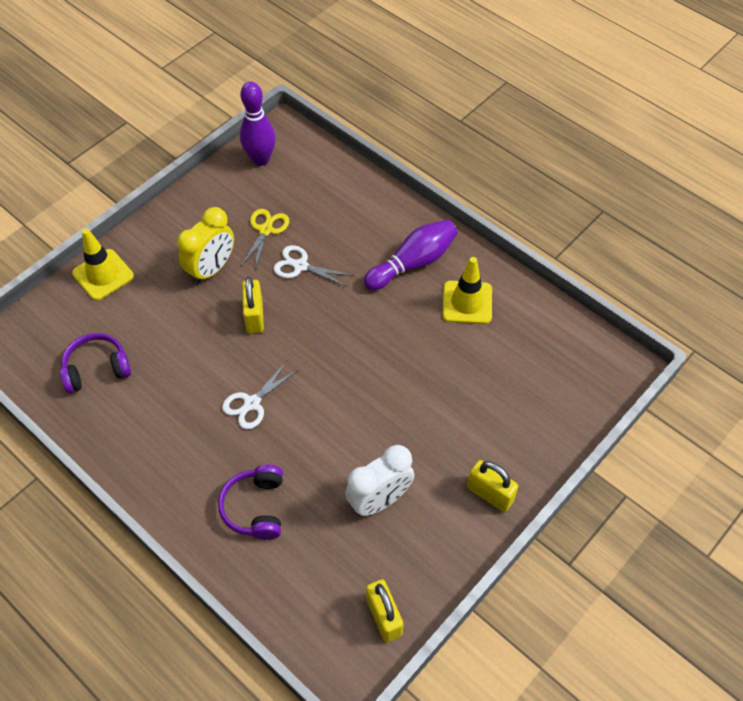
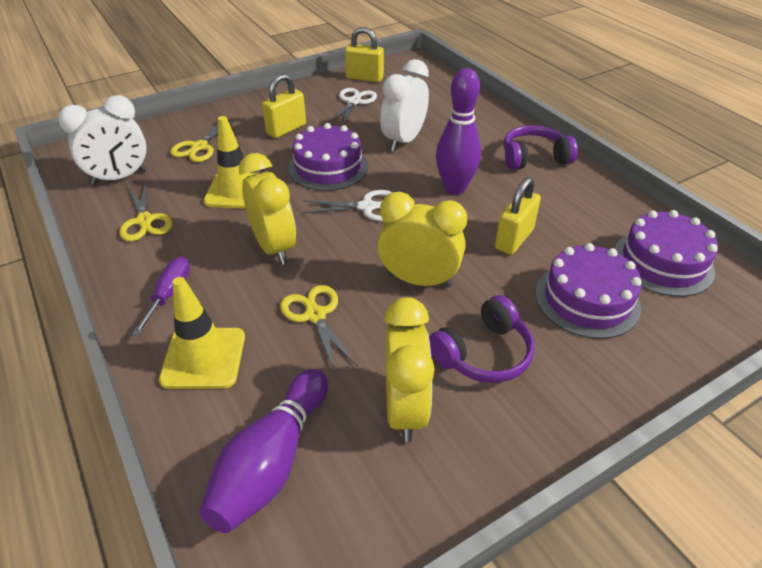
purple cake: none = 0 -> [288,123,368,191] [535,243,642,339] [614,210,718,297] = 3
purple screwdriver: none = 0 -> [132,257,190,336] = 1
white clock: [345,445,415,516] = 1 -> [58,95,147,185] [380,59,429,151] = 2
yellow clock: [177,207,234,284] = 1 -> [239,153,296,265] [377,192,467,288] [384,297,435,442] = 3
yellow scissors: [240,209,289,269] = 1 -> [119,182,173,241] [170,120,237,162] [280,285,358,372] = 3

